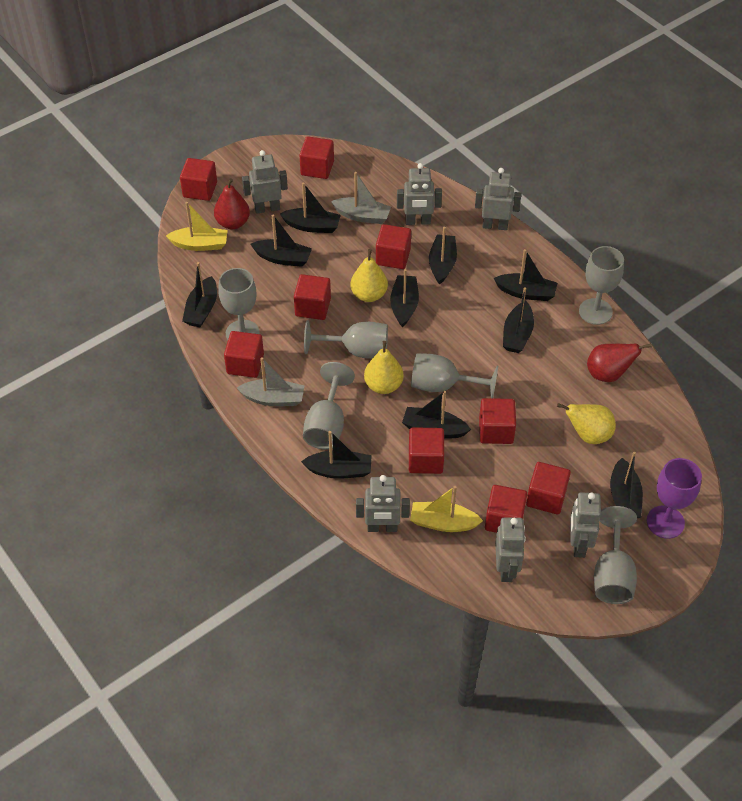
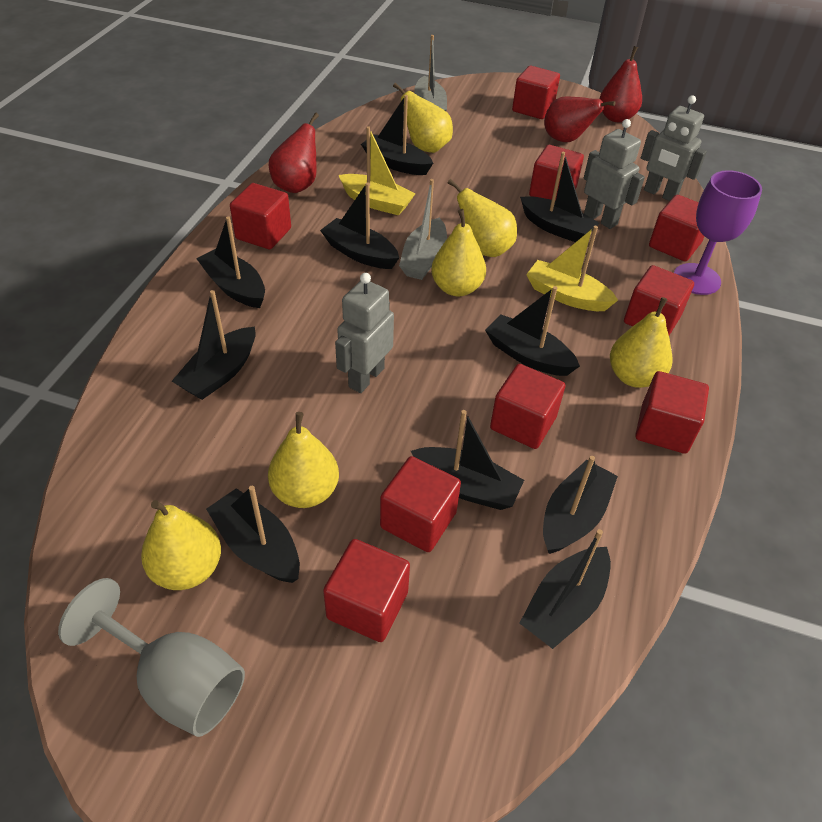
grey goblet: [218,268,260,340] [303,362,355,449] [304,320,388,359] [411,353,498,398] [579,246,624,325] [594,506,637,604] = 6 -> [58,578,245,737] = 1
grey robot: [242,150,288,214] [356,475,410,532] [397,163,442,225] [475,168,521,230] [495,517,526,582] [570,492,601,558] = 6 -> [335,273,394,393] [584,119,645,229] [641,95,707,201] = 3
red pear: [214,178,250,229] [587,343,652,382] = 2 -> [269,113,319,193] [544,96,615,142] [600,46,642,122] = 3
yellow pear: [350,249,388,302] [364,341,404,394] [557,403,616,444] = 3 -> [141,500,221,590] [268,412,339,508] [393,83,453,153] [431,209,486,296] [448,179,517,257] [610,297,672,388] = 6

